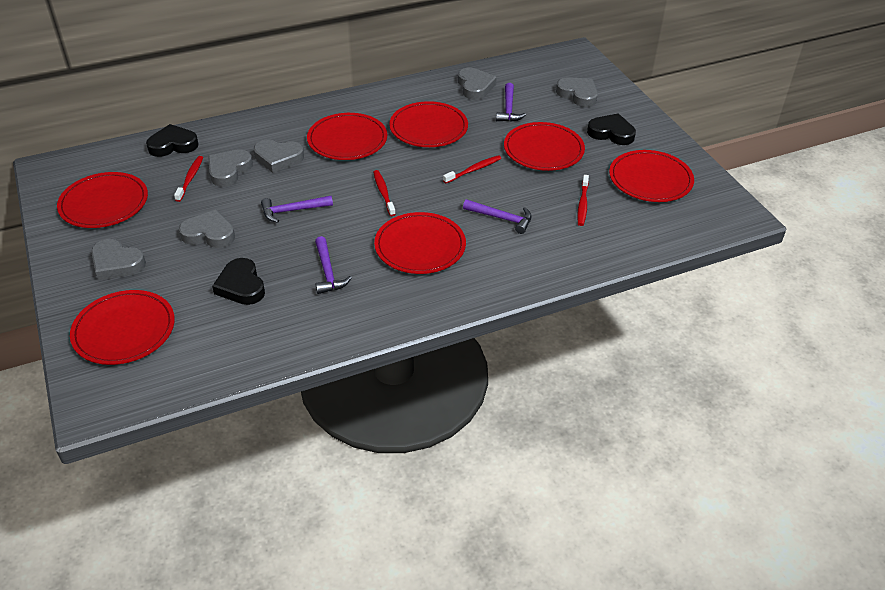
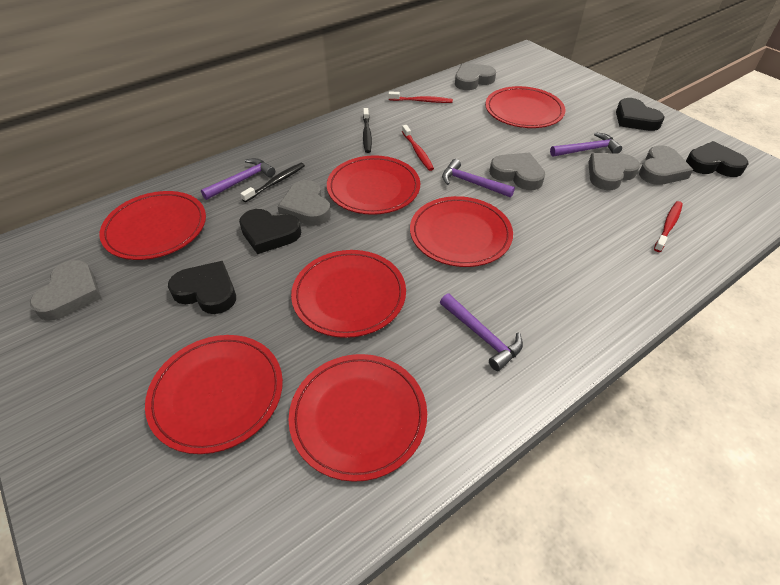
black heart: [146,124,199,157] [212,258,265,305] [587,113,636,145] = 3 -> [168,261,236,314] [239,209,301,254] [616,98,664,131] [686,141,748,177] = 4
black toothbrush: none = 0 -> [240,163,305,202] [363,108,372,153] = 2
red toothbrush: [174,156,203,202] [373,170,396,216] [443,155,501,183] [577,175,589,226] = 4 -> [388,91,453,103] [402,125,434,171] [654,201,683,252] = 3

